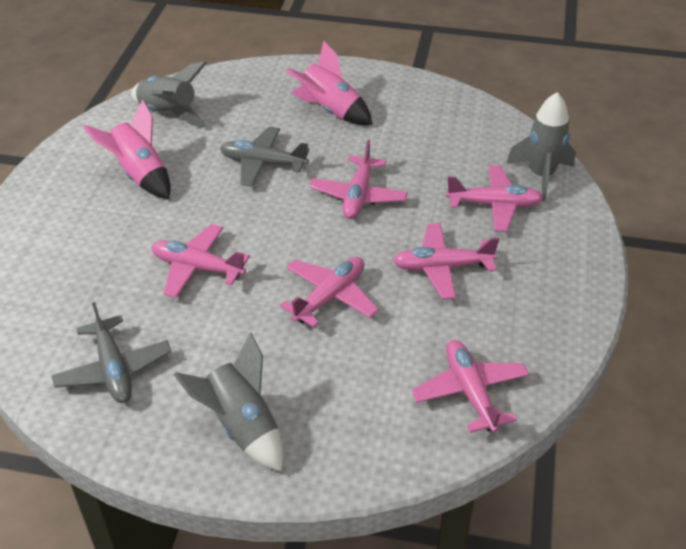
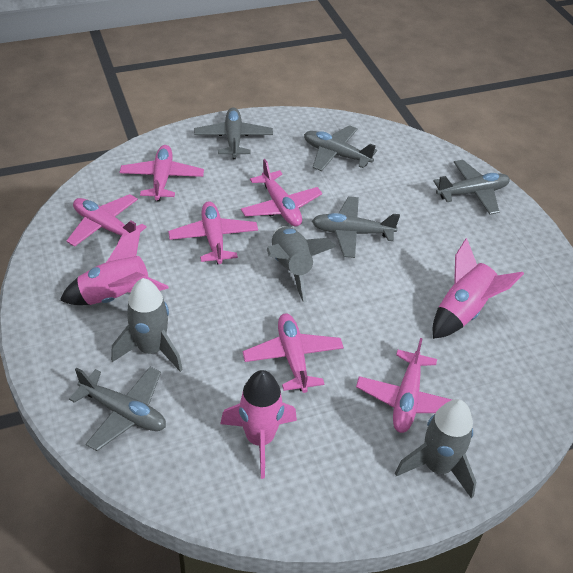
grey plane: [51,302,171,403] [220,126,310,187] = 2 -> [69,367,166,451] [194,107,273,159] [304,125,377,171] [312,196,400,258] [433,160,510,215] = 5
pink rocket: [83,99,171,199] [285,40,373,125] = 2 -> [60,228,169,305] [220,370,297,479] [433,238,524,339] = 3

